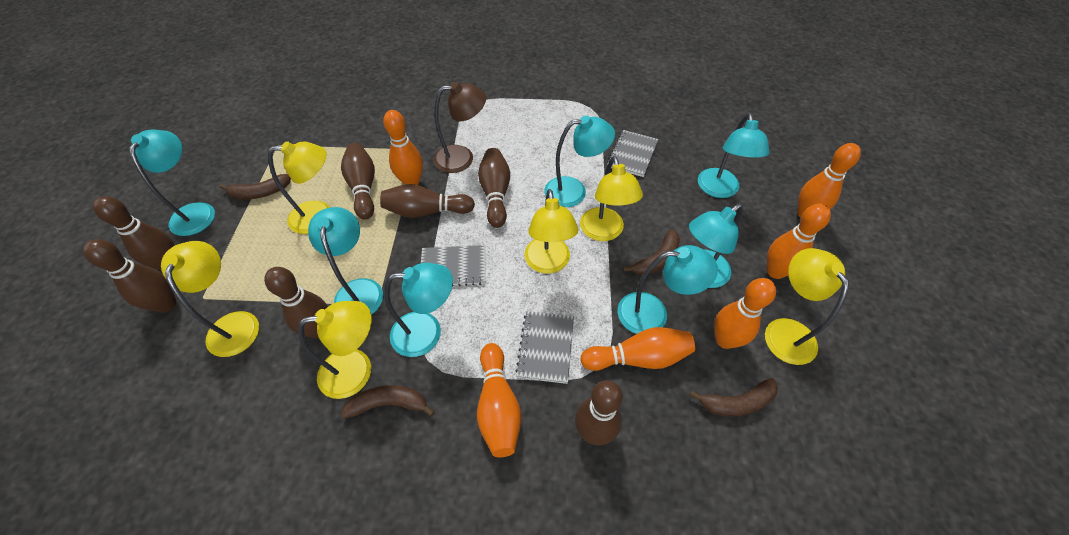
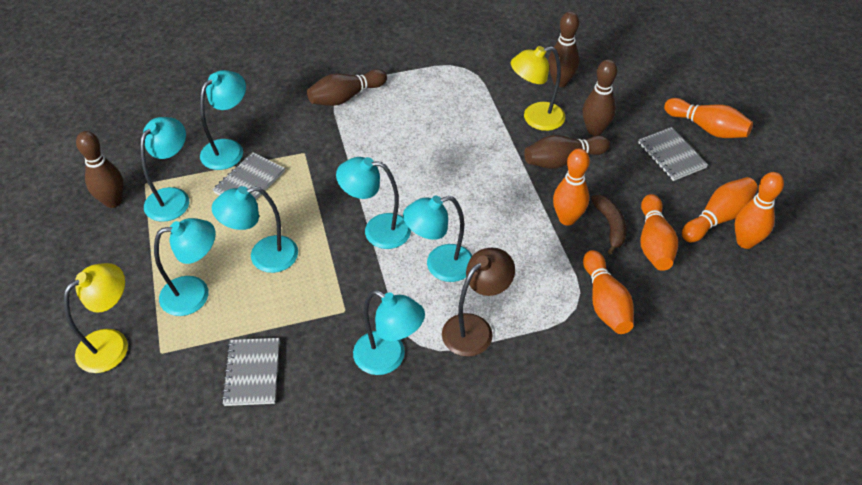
brown banana: [220,174,291,200] [341,385,435,419] [623,229,680,275] [689,378,778,417] = 4 -> [591,195,626,255] = 1
brown bowling pin: [83,239,177,313] [93,196,175,270] [264,267,328,338] [341,143,375,220] [380,184,475,218] [478,148,510,228] [575,380,623,446] = 7 -> [76,131,124,208] [307,69,387,106] [524,135,610,169] [548,11,579,87] [583,59,617,136] = 5
yellow lamp: [161,241,259,357] [268,141,330,234] [298,301,371,399] [525,189,578,273] [580,156,643,241] [765,248,849,365] = 6 -> [64,263,128,373] [511,46,565,131] = 2

